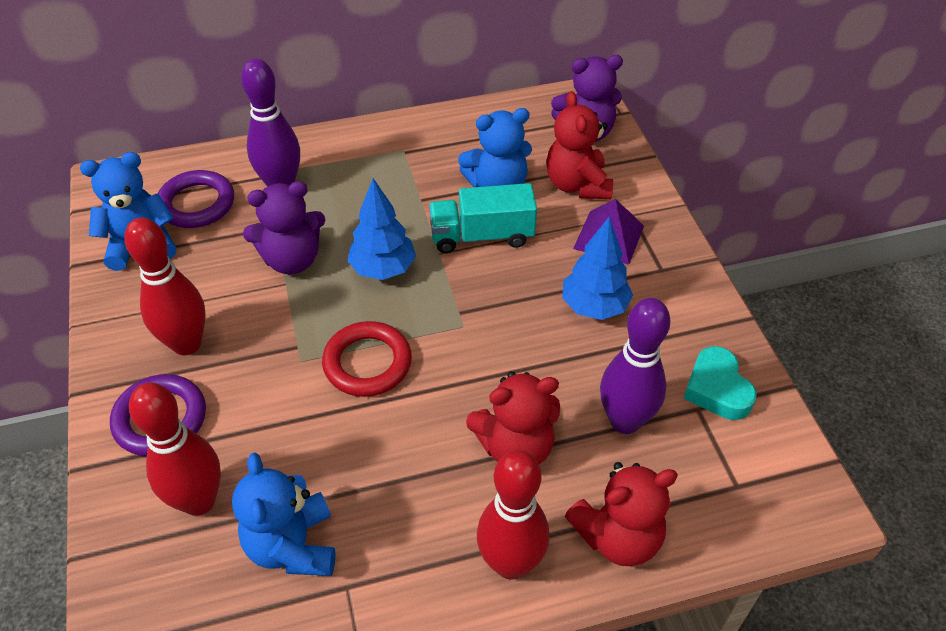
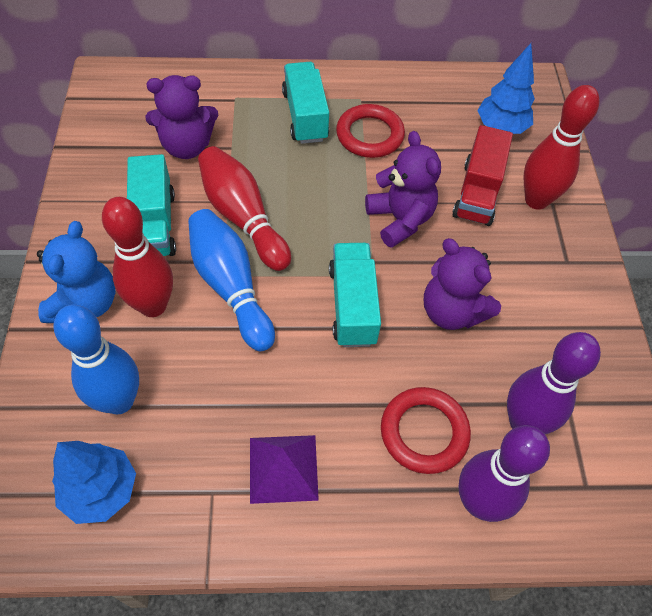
blue bowling pin: none = 0 -> [54,305,139,414] [188,209,275,351] = 2
blue teddy bear: [80,152,177,271] [232,453,336,576] [458,108,532,187] = 3 -> [37,221,116,323] = 1
purple ring: [110,374,206,456] [158,170,234,228] = 2 -> none = 0
purple teddy bear: [243,181,326,274] [551,55,623,142] = 2 -> [145,75,218,159] [365,131,441,248] [424,238,501,330] = 3
red ring: [322,321,412,397] = 1 -> [336,104,405,158] [381,387,471,474] = 2
red teddy bear: [466,371,560,464] [546,91,613,199] [565,462,678,566] = 3 -> none = 0
red truck: none = 0 -> [453,125,513,226] = 1
turquoise heart: [683,346,757,420] = 1 -> none = 0
turquoise truck: [429,183,537,253] = 1 -> [127,154,176,256] [282,62,329,144] [329,243,381,347] = 3

